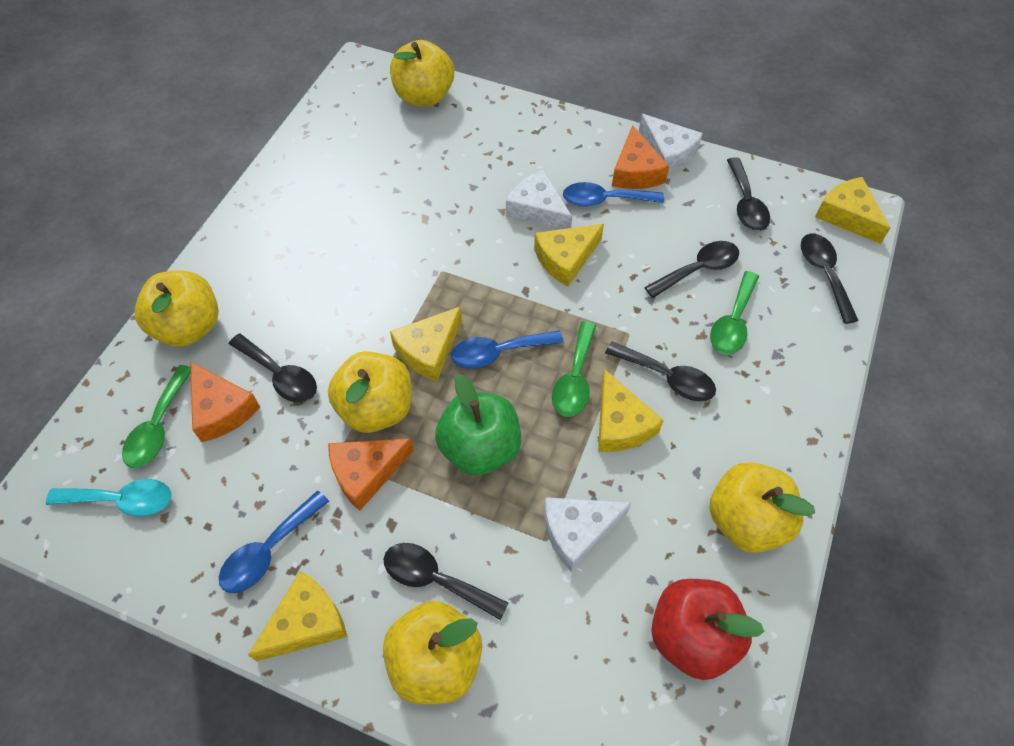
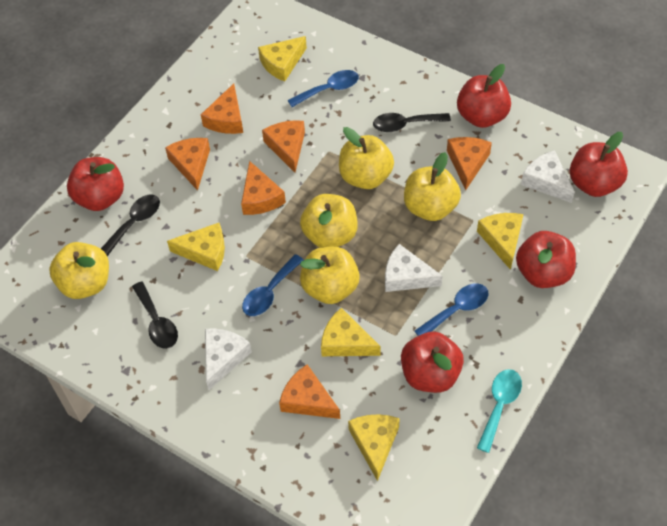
black spoon: [229,334,317,402] [384,543,508,620] [605,342,716,401] [644,241,739,298] [727,157,770,231] [801,234,859,324] = 6 -> [101,195,160,256] [132,281,178,349] [373,113,451,132] = 3
green apple: [435,374,521,476] = 1 -> none = 0
green spoon: [122,365,191,468] [552,321,596,417] [710,271,759,355] = 3 -> none = 0
orange cheese: [190,361,260,442] [328,438,414,511] [612,125,669,189] = 3 -> [165,138,210,191] [201,84,243,134] [241,161,286,215] [262,120,305,172] [279,364,340,419] [447,137,492,190] = 6
red apple: [651,579,764,680] = 1 -> [67,157,124,211] [401,331,464,393] [457,64,511,128] [516,231,576,288] [570,132,628,197] = 5

